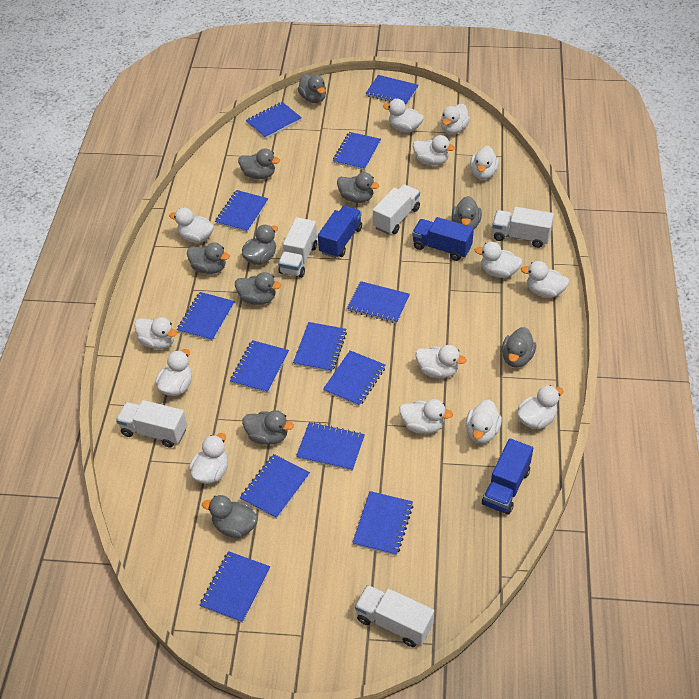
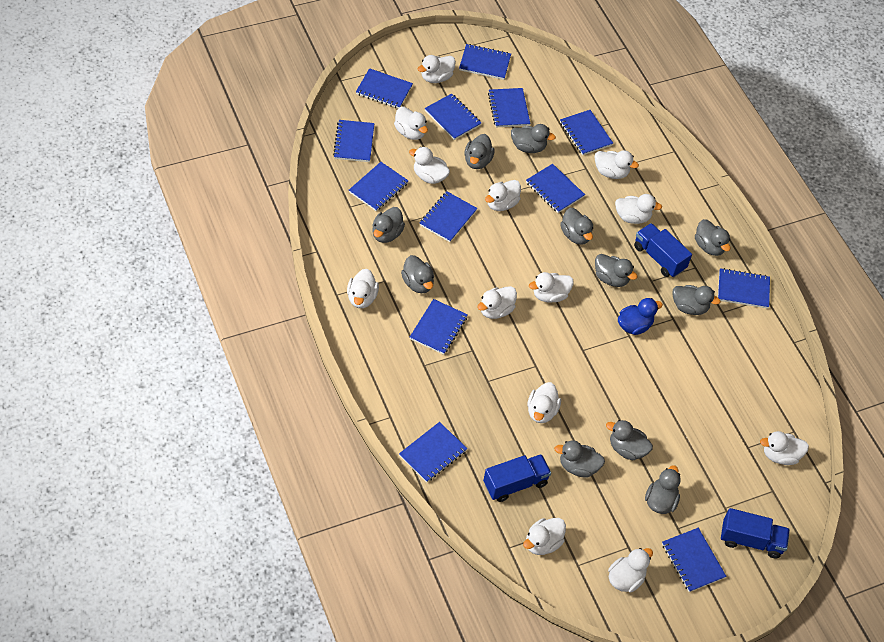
blue duck: none = 0 -> [618,298,663,335] = 1
grey duck: [187,243,230,274] [202,495,258,538] [235,272,281,305] [238,148,280,179] [242,225,278,265] [242,410,294,445] [298,74,326,103] [337,172,379,203] [452,196,482,229] [502,327,536,367] = 10 -> [372,207,405,243] [401,255,434,293] [464,134,495,169] [511,124,556,153] [554,440,605,477] [560,208,593,245] [595,254,638,287] [606,420,653,460] [645,465,681,514] [673,285,720,315] [695,219,731,256] = 11
white duck: [134,317,177,349] [155,349,192,396] [169,207,214,243] [189,433,228,484] [383,99,424,132] [399,399,453,434] [413,135,455,165] [416,345,467,378] [441,104,470,134] [466,400,502,444] [470,146,499,180] [475,242,522,278] [517,385,563,429] [521,261,569,298] = 14 -> [347,269,379,308] [394,107,428,140] [409,147,450,184] [418,55,456,83] [477,286,517,319] [485,180,521,211] [523,518,566,555] [527,382,561,423] [529,272,574,303] [594,150,639,179] [608,548,653,593] [615,194,662,224] [760,431,809,465] = 13
white truck: [116,400,187,448] [278,217,317,278] [355,585,434,647] [373,185,420,234] [492,207,554,248] = 5 -> none = 0

